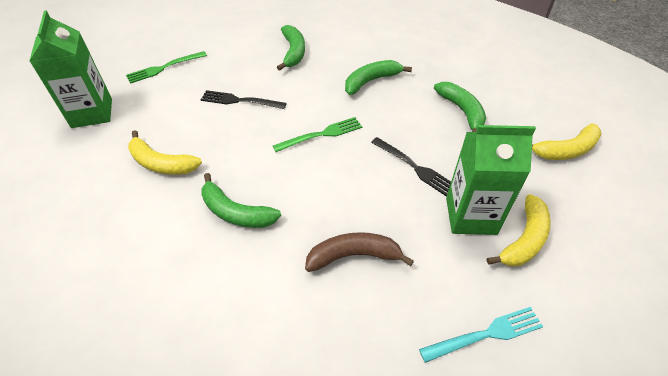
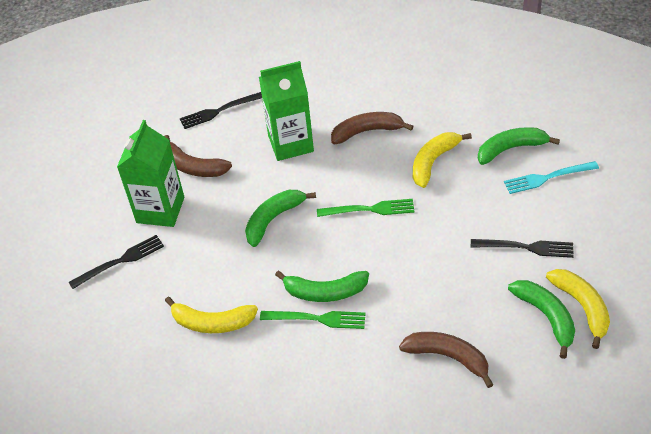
black fork: [200,90,287,109] [371,137,451,197] = 2 -> [69,235,164,289] [180,92,262,129] [471,239,574,258] = 3
brown banana: [305,232,414,272] = 1 -> [164,135,232,177] [331,112,414,144] [399,332,494,388] = 3

